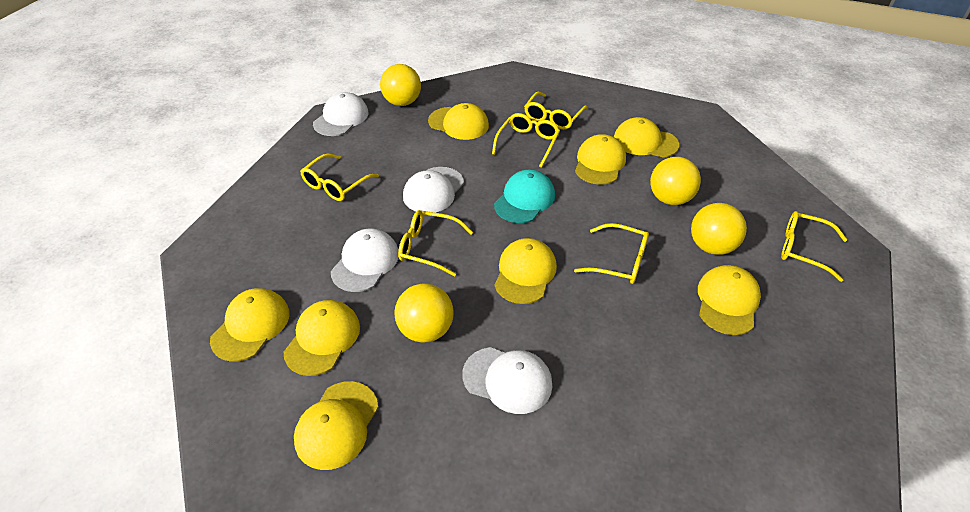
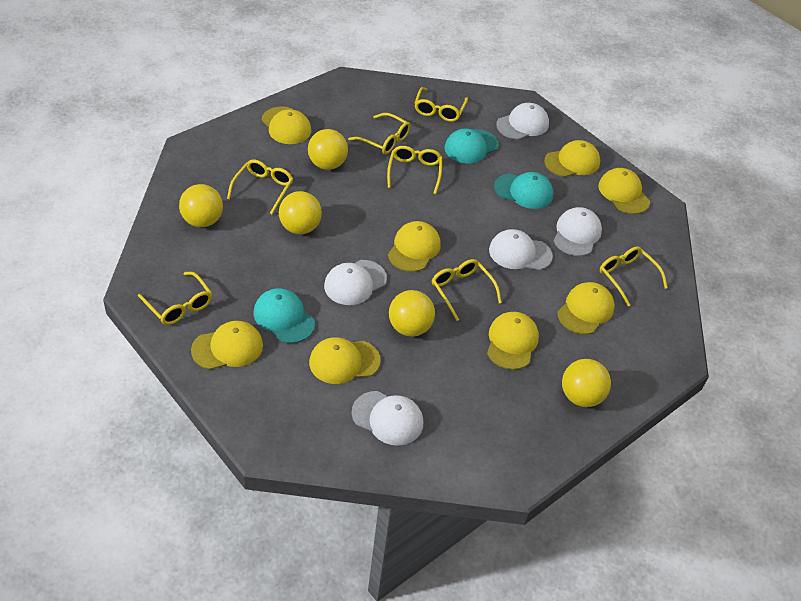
turquoise cap: [494,170,555,223] = 1 -> [254,288,315,343] [445,128,499,164] [494,172,553,209] = 3
white cap: [313,92,369,136] [331,228,399,292] [403,167,464,213] [462,347,553,414] = 4 -> [324,260,387,305] [352,391,423,446] [489,229,553,270] [496,103,549,140] [554,207,602,256] = 5
yellow ball: [380,64,421,106] [394,284,454,342] [650,157,701,205] [691,203,747,255] = 4 -> [179,184,223,227] [279,191,322,234] [308,129,348,170] [389,290,435,336] [562,359,611,407] = 5
yellow glasses: [300,154,379,201] [398,210,473,276] [492,113,560,168] [524,92,588,130] [574,223,649,284] [781,211,847,282] = 6 -> [138,272,212,325] [227,159,293,214] [348,113,410,154] [387,146,442,194] [414,87,468,122] [432,259,502,321] [600,246,668,306] = 7

